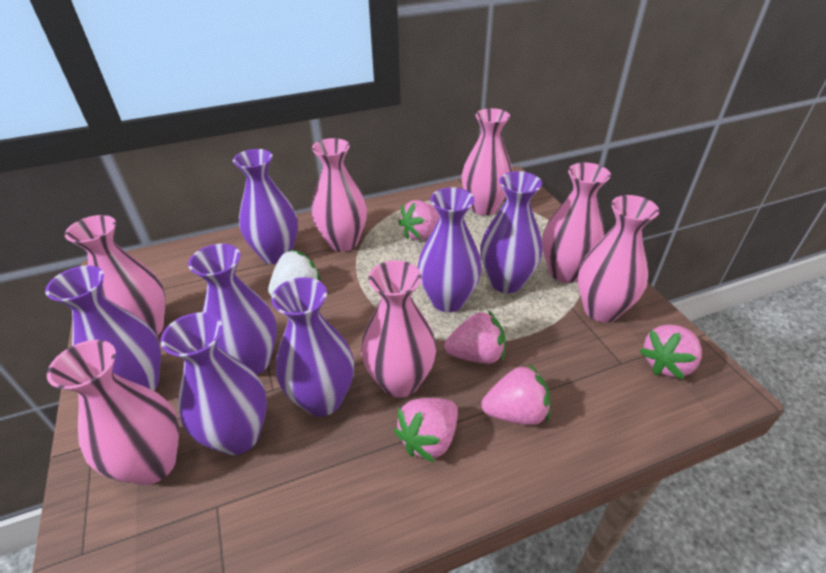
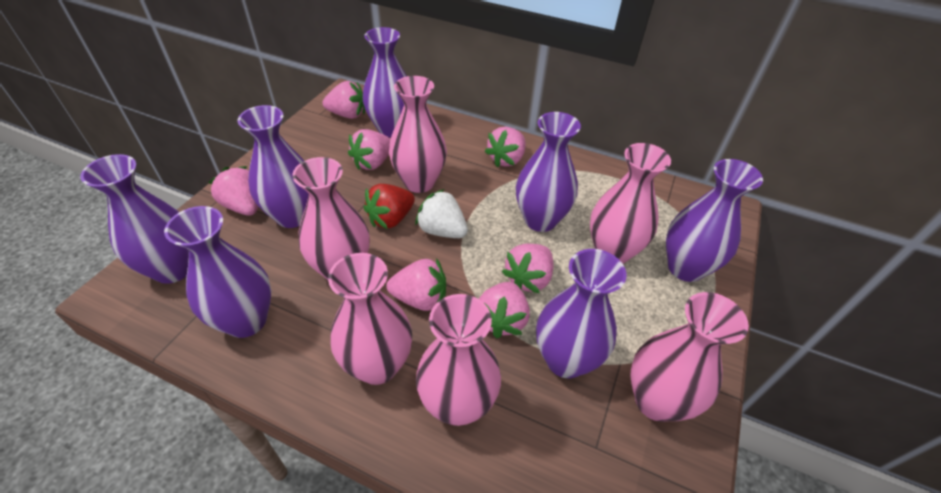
pink strawberry: [394,398,458,462] [398,200,439,240] [444,310,505,364] [481,364,551,425] [640,324,702,380] = 5 -> [208,166,258,216] [322,81,365,119] [348,129,390,170] [386,258,446,311] [479,282,530,338] [485,127,526,167] [502,244,554,293] = 7
pink vase: [47,340,179,485] [65,215,165,336] [311,138,367,252] [361,260,436,398] [462,108,512,215] [542,162,611,283] [578,195,659,322] = 7 -> [292,157,369,280] [328,253,412,385] [389,76,447,193] [416,294,501,426] [590,143,671,264] [631,292,749,422] = 6
red strawberry: none = 0 -> [364,184,415,229] = 1

